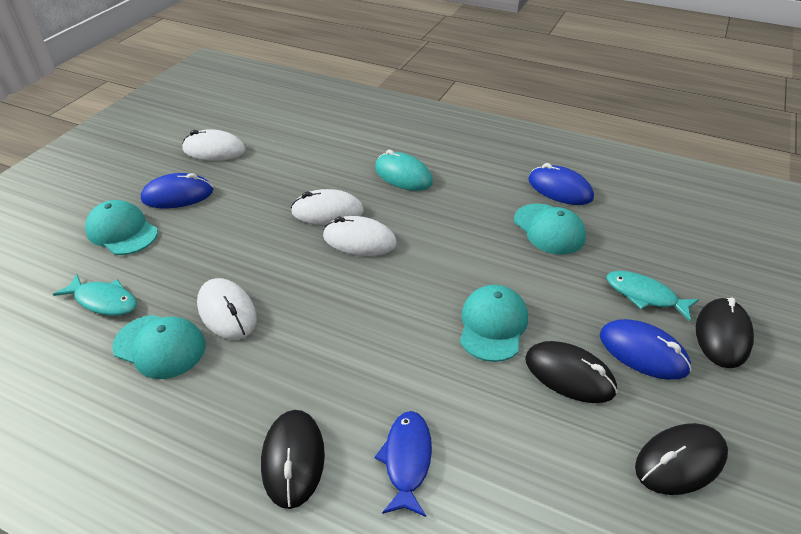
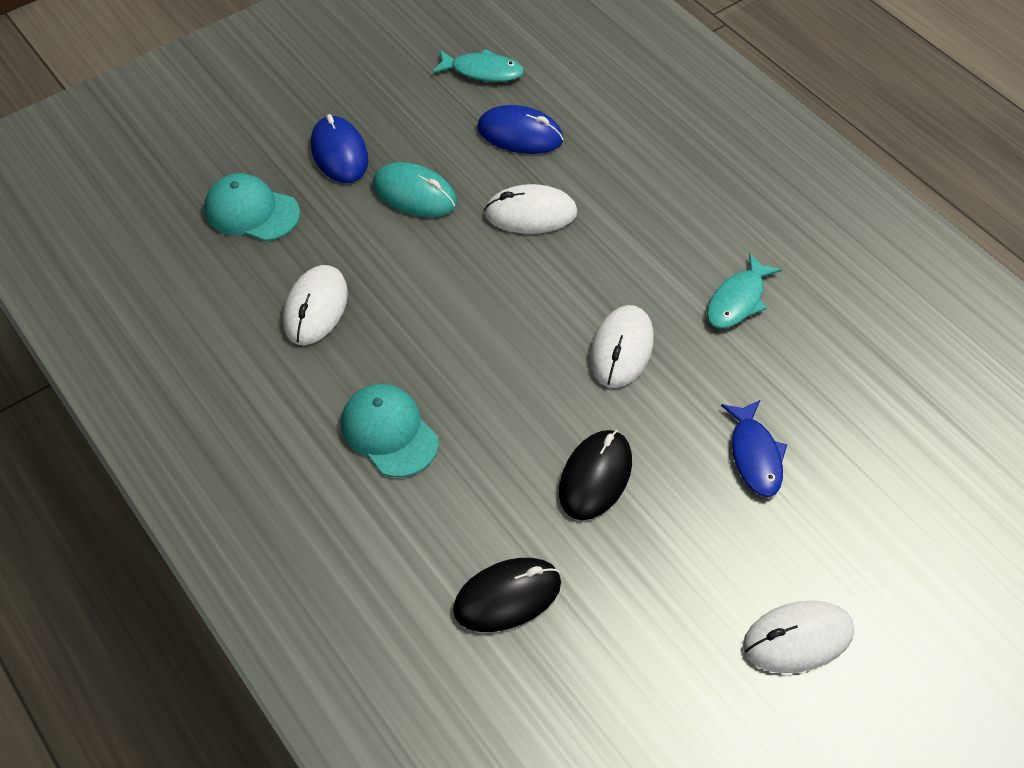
black mouse: [261,410,325,509] [525,341,617,403] [635,423,728,495] [696,298,754,368] = 4 -> [453,558,561,632] [559,430,632,520] = 2
blue mouse: [141,173,213,208] [528,163,594,205] [600,319,691,380] = 3 -> [311,114,368,183] [477,105,563,154] = 2
turquoise cap: [85,200,158,255] [112,315,205,379] [460,285,528,362] [514,203,586,255] = 4 -> [204,173,300,241] [341,384,439,477] = 2

